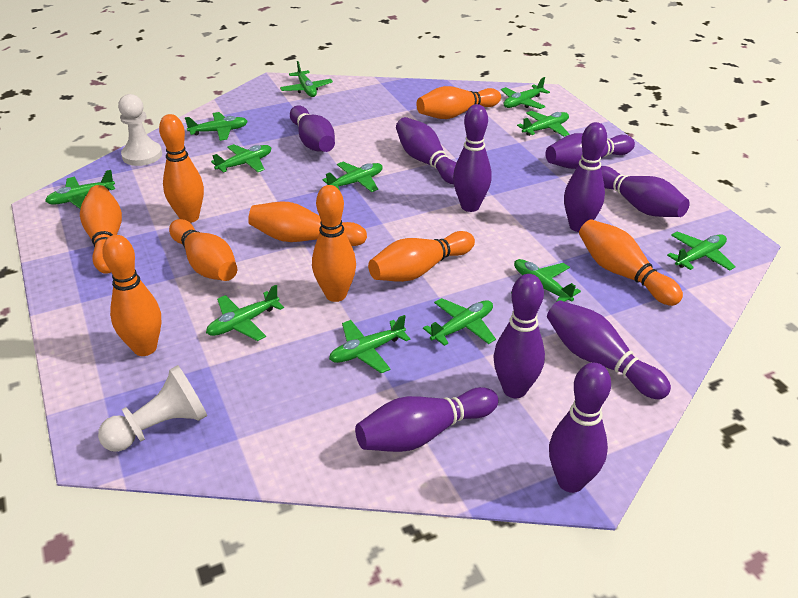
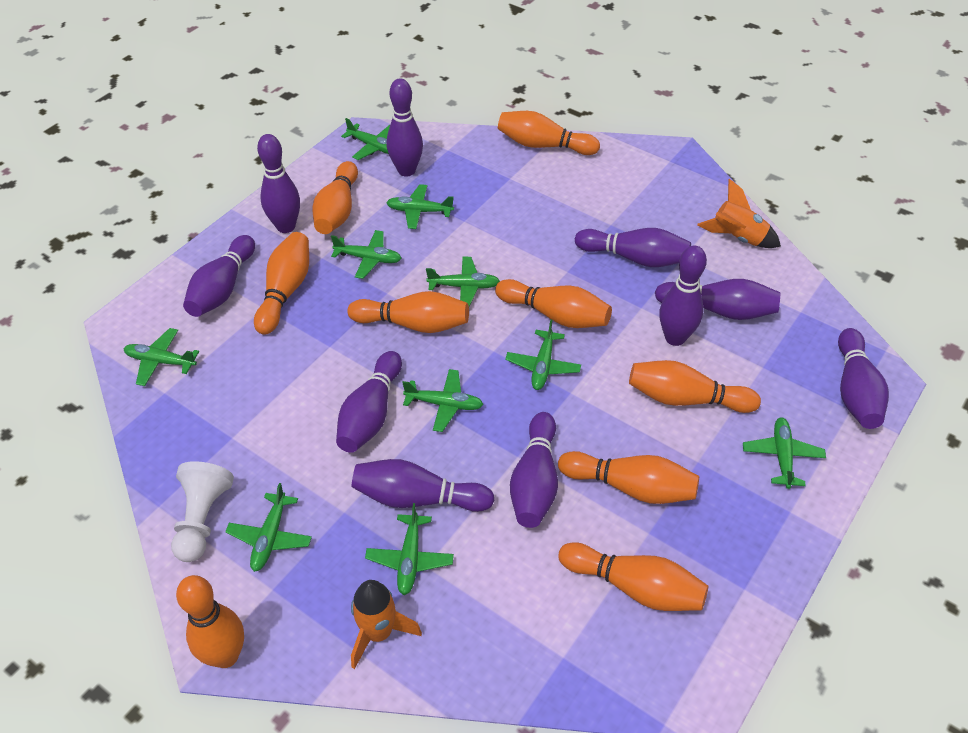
green plane: [45,170,115,209] [185,112,248,141] [206,285,284,341] [211,144,271,172] [280,61,333,97] [322,162,383,192] [329,315,410,373] [423,298,496,346] [501,77,550,109] [514,259,581,302] [517,111,569,136] [667,231,736,271] = 12 -> [124,328,199,386] [225,483,312,572] [331,230,402,279] [341,118,390,160] [365,503,454,595] [386,184,454,229] [402,369,484,432] [426,257,500,306] [505,319,581,390] [743,417,826,489] = 10
orange rocket: none = 0 -> [351,580,422,669] [697,178,781,248] = 2
white pawn: [98,365,207,452] [118,94,162,166] = 2 -> [171,461,234,562] = 1

